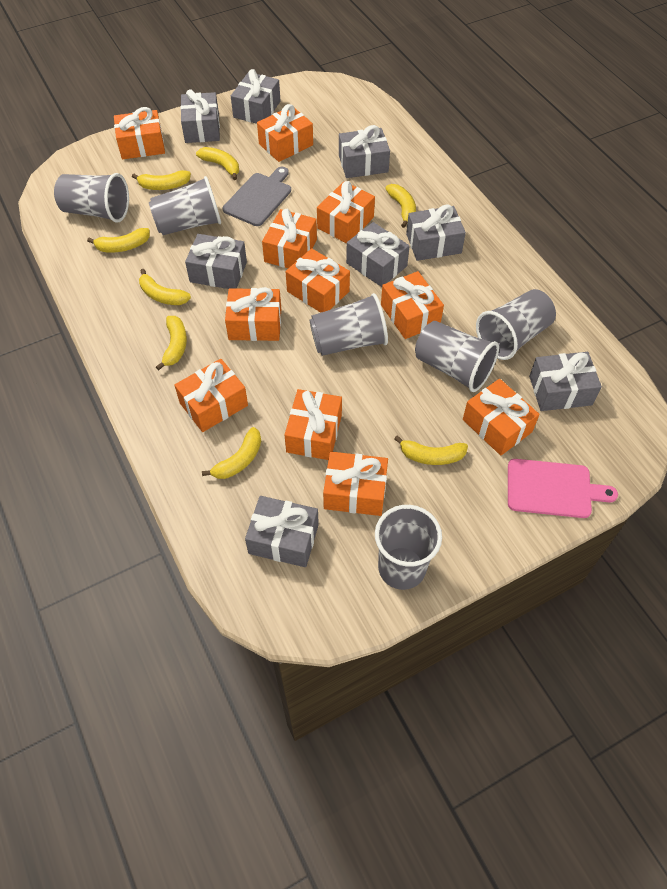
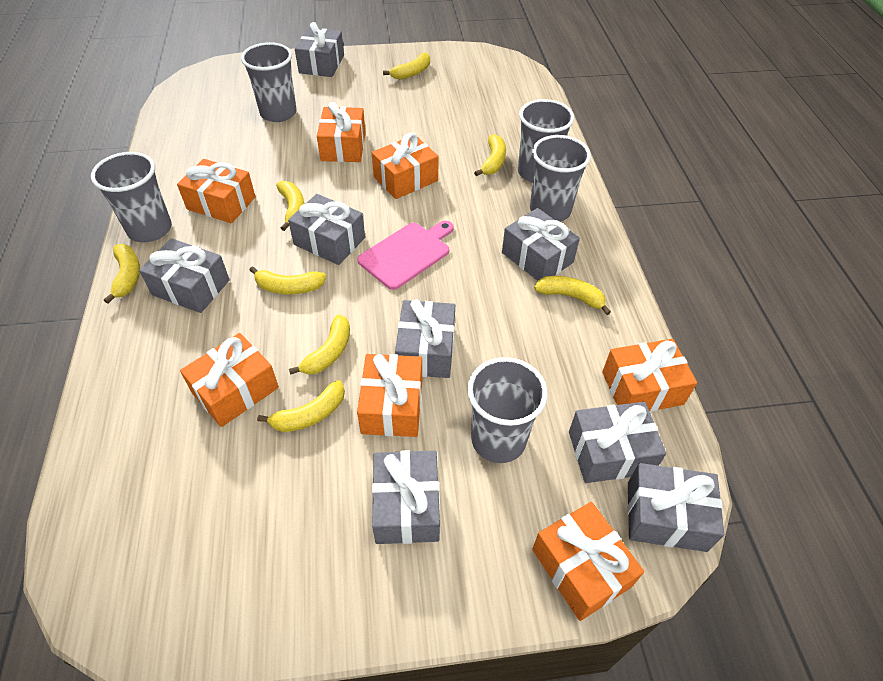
grey cup: [54,173,129,223] [149,176,221,235] [310,293,388,356] [375,505,442,590] [415,321,499,392] [476,289,556,360] = 6 -> [91,152,172,242] [241,42,296,122] [467,357,548,463] [518,99,574,183] [530,135,591,222] = 5
grey cutting board: [223,167,291,226] = 1 -> none = 0
orange gift: [114,107,165,159] [174,359,248,432] [225,287,281,341] [257,104,313,162] [262,209,317,268] [284,389,342,460] [286,248,350,313] [317,181,375,243] [323,452,388,516] [381,271,444,339] [463,379,540,455] = 11 -> [177,159,256,223] [180,333,279,427] [317,102,366,162] [357,354,422,437] [372,133,439,199] [532,502,644,621] [602,339,697,412] = 7

